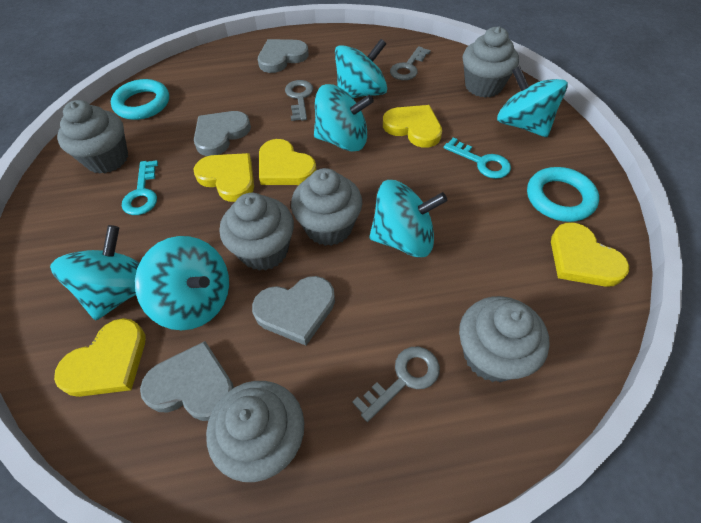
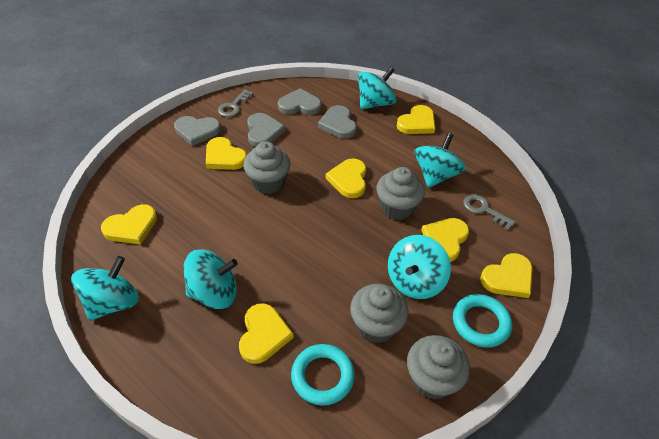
grey cupcake: [57,100,128,174] [206,381,304,482] [220,193,294,271] [291,168,362,246] [459,296,550,382] [463,27,519,98] = 6 -> [243,141,291,194] [350,284,409,343] [376,167,425,220] [407,335,470,400] = 4
grey key: [285,80,313,121] [352,347,440,422] [390,46,431,80] = 3 -> [218,89,254,117] [464,194,516,230] = 2
turquoise key: [122,160,158,215] [444,138,511,179] = 2 -> none = 0
turquoise spinning top: [50,225,140,320] [135,236,229,330] [314,84,374,152] [335,39,387,98] [369,180,447,258] [497,66,568,137] = 6 -> [71,256,139,321] [183,249,238,309] [358,67,396,110] [388,235,451,299] [414,133,466,188] = 5
yellow heart: [54,318,145,397] [193,153,254,202] [259,139,316,185] [383,105,442,148] [551,222,629,287] = 5 -> [101,204,157,245] [206,137,247,170] [239,303,294,364] [325,158,366,198] [396,105,435,134] [421,218,469,262] [480,253,533,298] = 7

